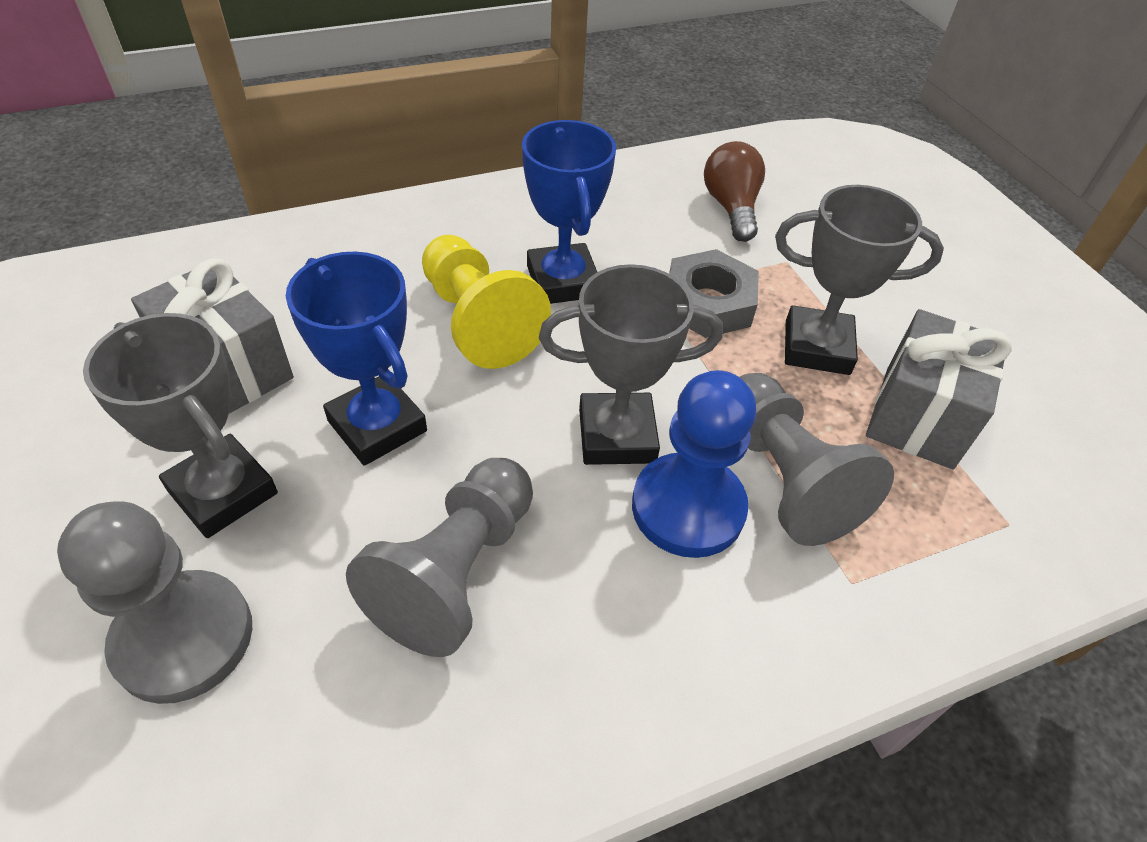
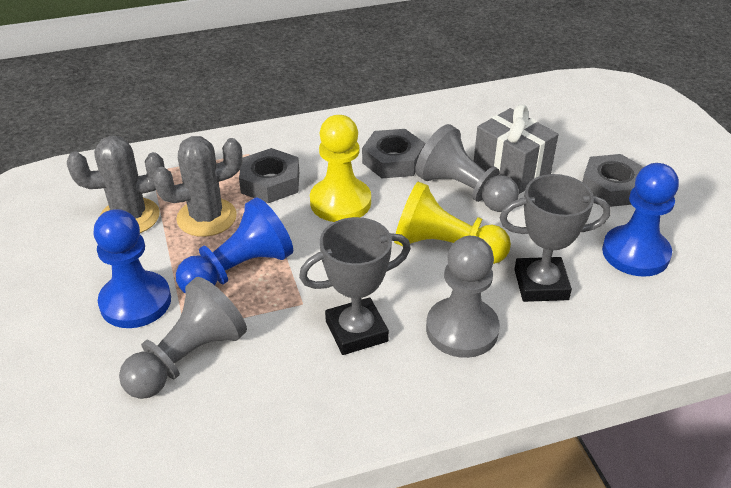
blue pawn: [632,370,756,558] = 1 -> [93,209,171,328] [176,197,293,294] [602,163,679,277] = 3
blue trophy: [286,252,427,466] [522,120,616,304] = 2 -> none = 0
brown light bulb: [704,141,765,242] = 1 -> none = 0
grey cactus: none = 0 -> [67,136,165,233] [153,136,242,237] = 2
grey gift: [131,258,294,414] [866,309,1012,469] = 2 -> [474,104,558,194] = 1
grey nut: [669,249,759,338] = 1 -> [239,148,299,203] [362,129,425,178] [582,154,643,207] = 3
grey trophy: [83,313,278,538] [539,264,723,465] [775,185,944,375] = 3 -> [299,217,411,355] [499,174,611,302] = 2
yellow pawn: [422,235,551,369] = 1 -> [310,115,371,222] [394,182,511,264] = 2

